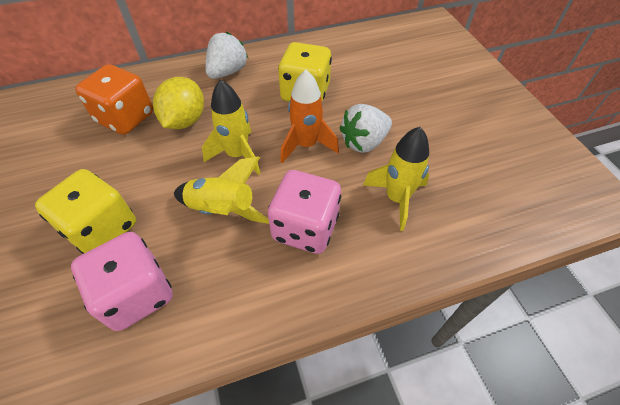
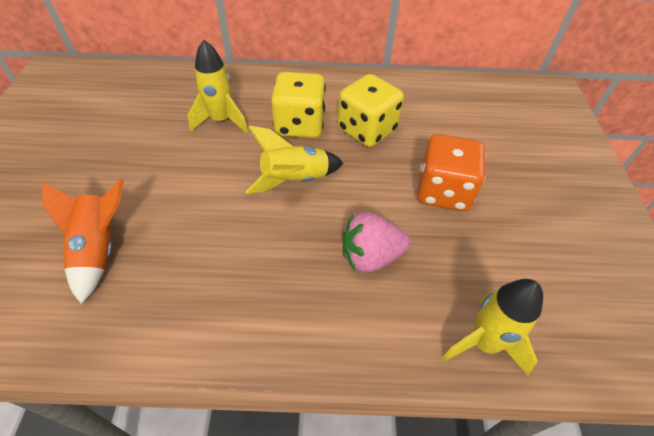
pink dice: [71,232,173,331] [268,170,341,254] = 2 -> none = 0
pink strawberry: none = 0 -> [342,212,410,273] = 1
white strawberry: [205,32,248,79] [340,104,392,153] = 2 -> none = 0
yellow lemon: [153,77,204,129] = 1 -> none = 0

